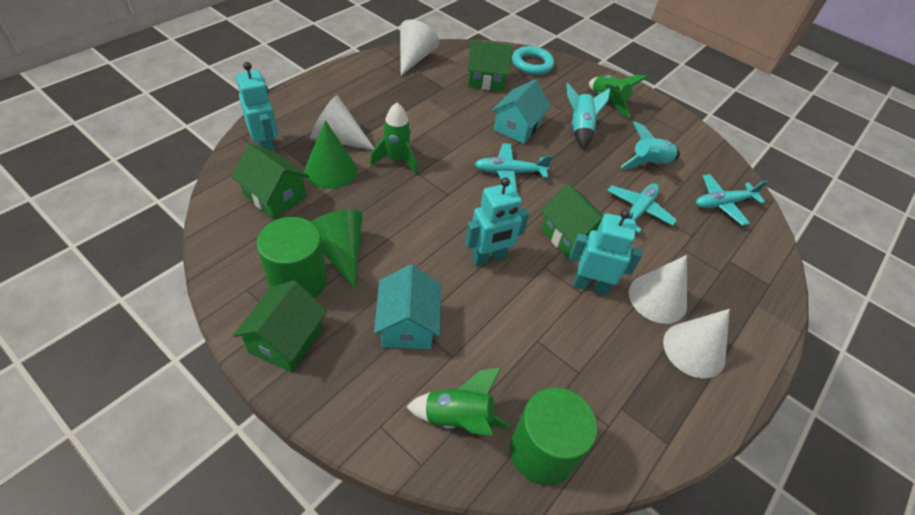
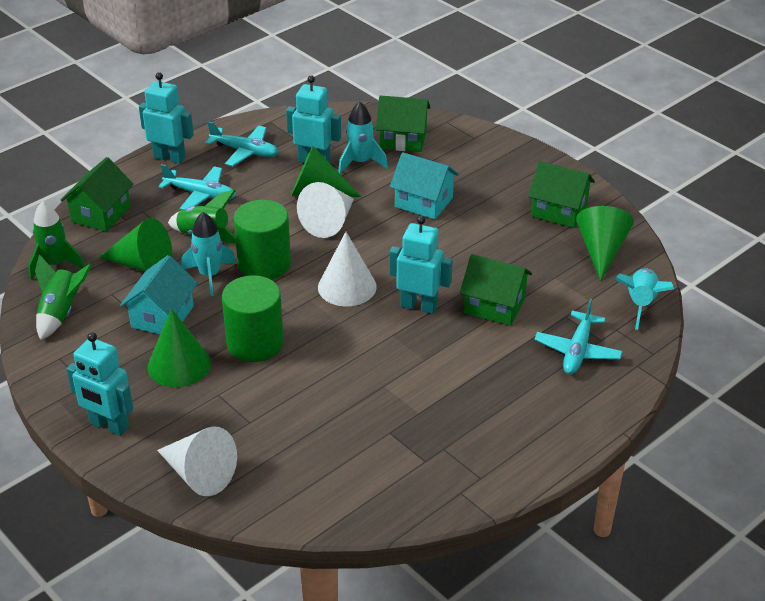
green cone: [304,120,357,189] [311,209,363,289] = 2 -> [99,218,172,272] [148,308,211,387] [291,146,361,197] [576,206,634,281] = 4
turquoise ring: [512,46,554,75] = 1 -> none = 0
turquoise robot: [236,62,278,151] [465,178,529,266] [569,210,642,295] = 3 -> [67,332,133,436] [139,72,194,164] [286,76,341,163] [389,216,453,314] = 4
turquoise rocket: [567,83,610,149] [620,121,680,168] = 2 -> [181,212,237,296] [338,101,388,174] [615,268,674,330] = 3
white cone: [311,95,375,150] [400,20,439,76] [629,255,687,324] [663,309,730,378] = 4 -> [157,427,237,496] [297,182,354,238] [318,232,377,306] = 3

